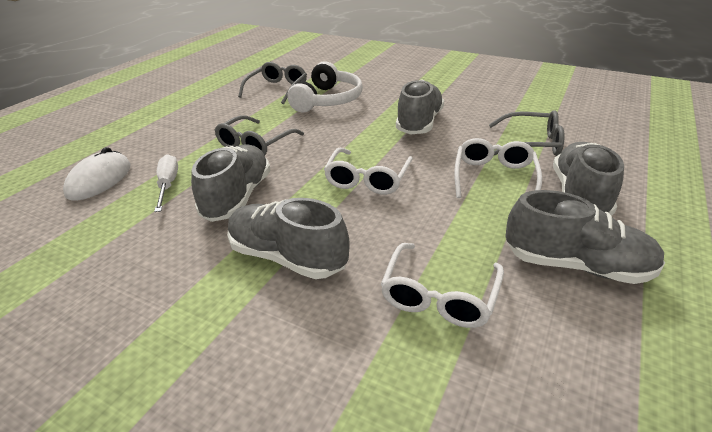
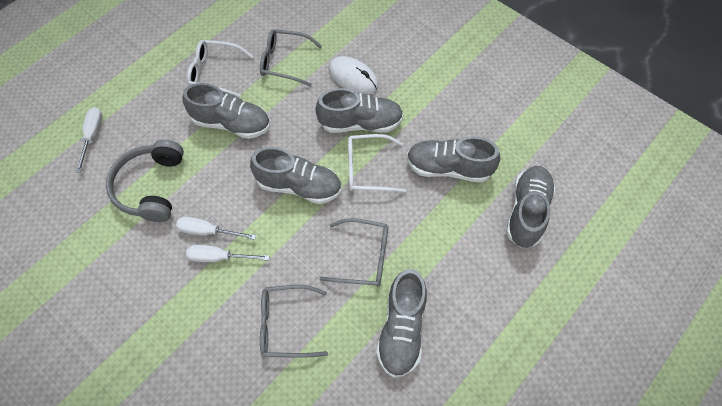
grey headphones: none = 0 -> [106,140,184,222] = 1
grey shoe: [191,144,271,222] [227,198,350,279] [396,79,444,135] [505,190,665,284] [553,142,624,216] = 5 -> [183,83,270,139] [250,147,341,204] [315,88,403,133] [376,269,427,378] [407,136,501,183] [506,166,556,248] = 6
white glasses: [324,148,413,195] [381,243,504,328] [454,138,542,198] = 3 -> [187,40,253,97] [348,134,406,193] = 2
white headphones: [287,61,363,112] = 1 -> none = 0
white screwdriver: [154,154,178,212] = 1 -> [76,107,102,173] [176,217,256,240] [186,245,269,262] = 3

